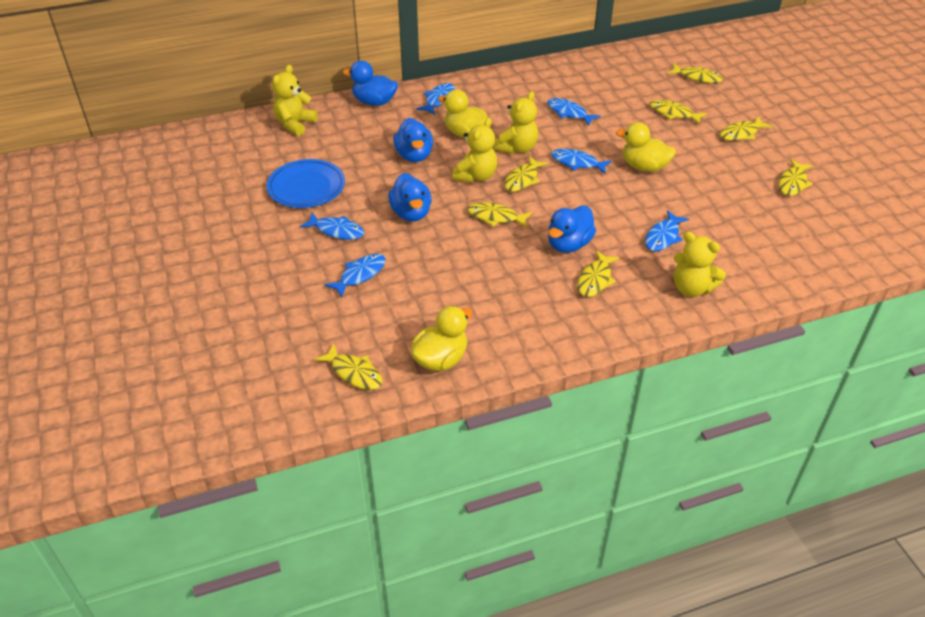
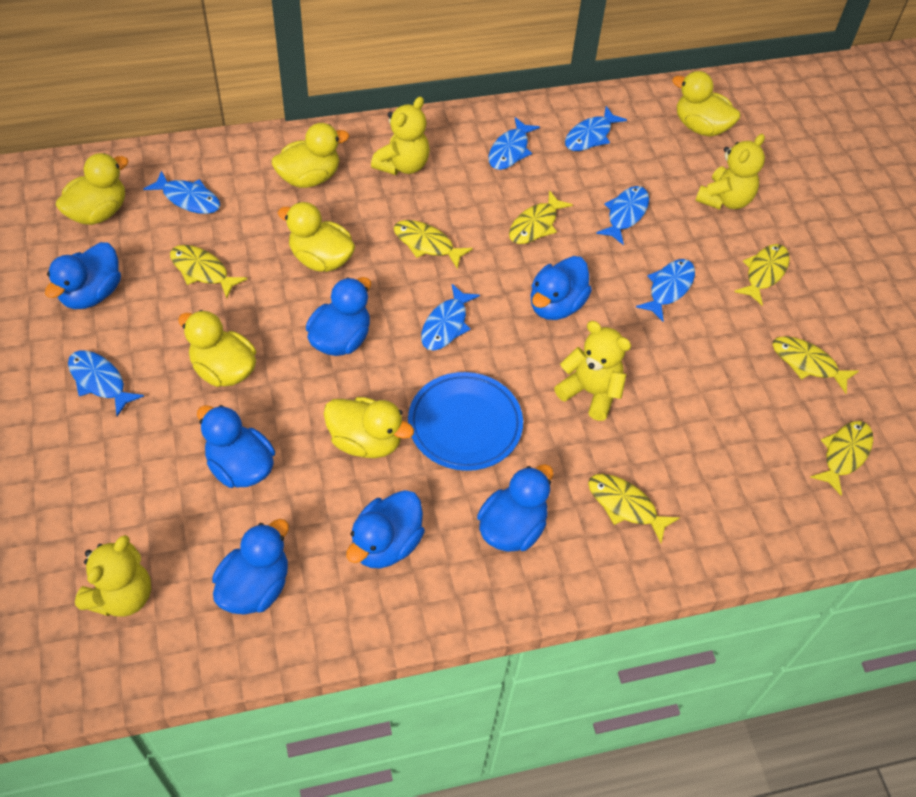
blue duck: [343,60,398,106] [388,173,432,222] [393,118,433,162] [548,206,596,253] = 4 -> [45,242,121,309] [197,405,275,488] [212,519,289,615] [306,277,371,356] [346,490,425,568] [477,464,553,552] [531,256,592,320] = 7
blue fish: [300,213,365,240] [324,254,386,297] [416,83,455,115] [547,98,601,126] [551,149,612,174] [645,210,689,251] = 6 -> [68,350,144,416] [143,170,220,214] [421,284,480,350] [489,117,540,170] [565,106,627,151] [596,186,649,245] [636,259,695,321] = 7
yellow duck: [411,306,472,371] [438,89,491,138] [616,122,676,172] = 3 -> [56,153,128,225] [178,310,256,387] [272,123,349,188] [278,202,355,272] [324,397,414,458] [672,71,741,137] = 6
yellow fish: [314,344,382,390] [467,202,532,228] [504,156,548,192] [577,250,620,297] [650,100,707,125] [668,63,723,83] [720,117,773,141] [779,159,813,196] = 8 -> [170,245,247,299] [394,220,473,269] [509,190,573,244] [588,474,679,543] [734,244,790,305] [772,336,859,393] [810,421,873,496] = 7

